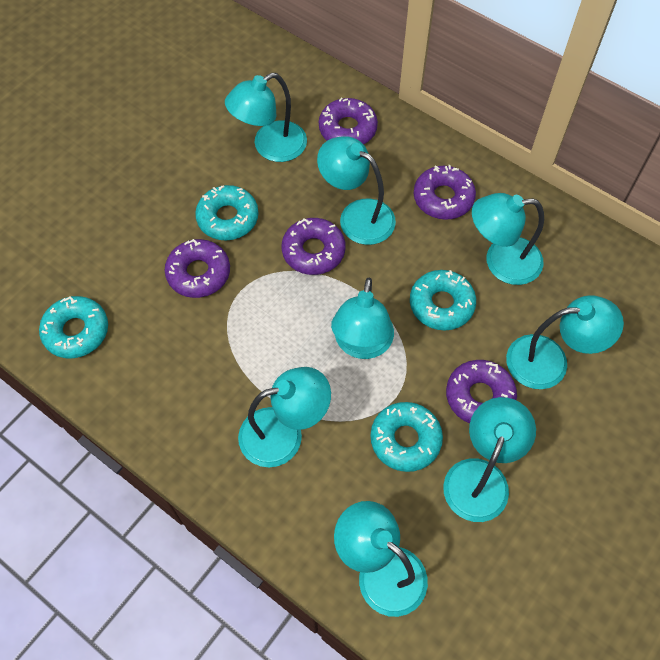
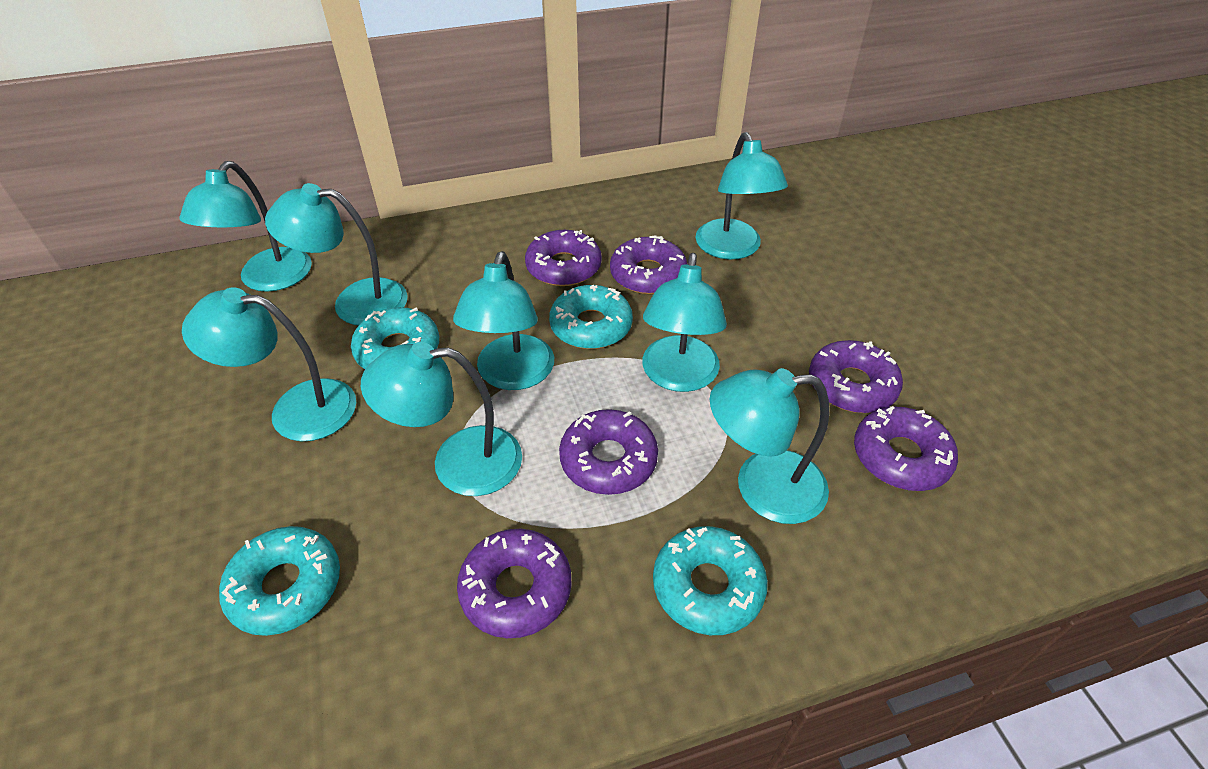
purple donut: [165,239,230,298] [281,218,345,275] [319,97,378,144] [414,165,476,220] [446,360,517,424] = 5 -> [457,529,572,638] [525,230,602,286] [559,409,658,495] [610,235,687,294] [809,340,903,413] [854,406,958,491] = 6

